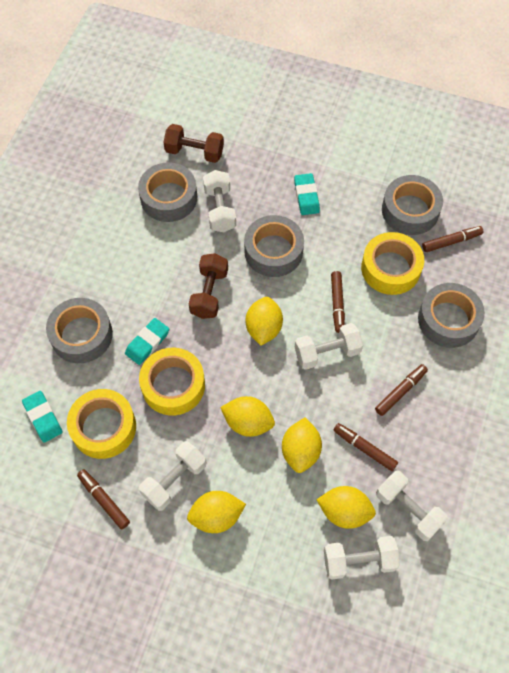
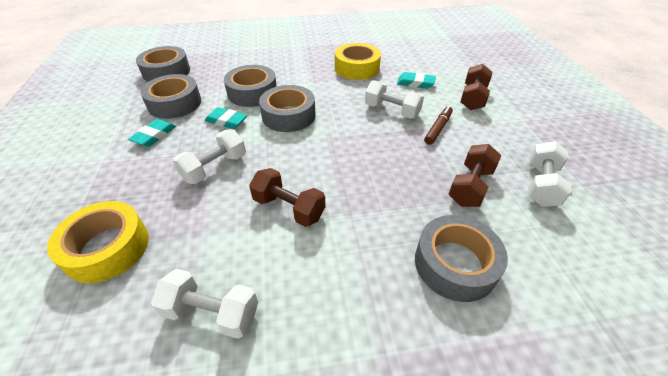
brown dumbbell: [163,124,224,163] [189,253,228,319] = 2 -> [249,168,325,227] [449,144,501,207] [460,64,492,110] = 3
brown marker: [77,469,130,529] [331,271,345,333] [333,423,398,471] [375,364,428,416] [422,226,483,252] = 5 -> [424,106,453,145] = 1
white dumbbell: [139,441,206,511] [203,170,236,232] [295,323,363,370] [324,536,400,580] [376,471,448,541] = 5 -> [151,269,258,339] [173,129,246,184] [365,80,424,119] [528,141,572,207] = 4
yellow lemon: [187,491,246,533] [220,396,275,437] [246,297,283,346] [282,418,322,473] [317,486,376,529] = 5 -> none = 0
yellow tape: [67,389,136,459] [139,348,205,415] [361,232,424,295] = 3 -> [47,201,149,283] [335,43,381,80] = 2

